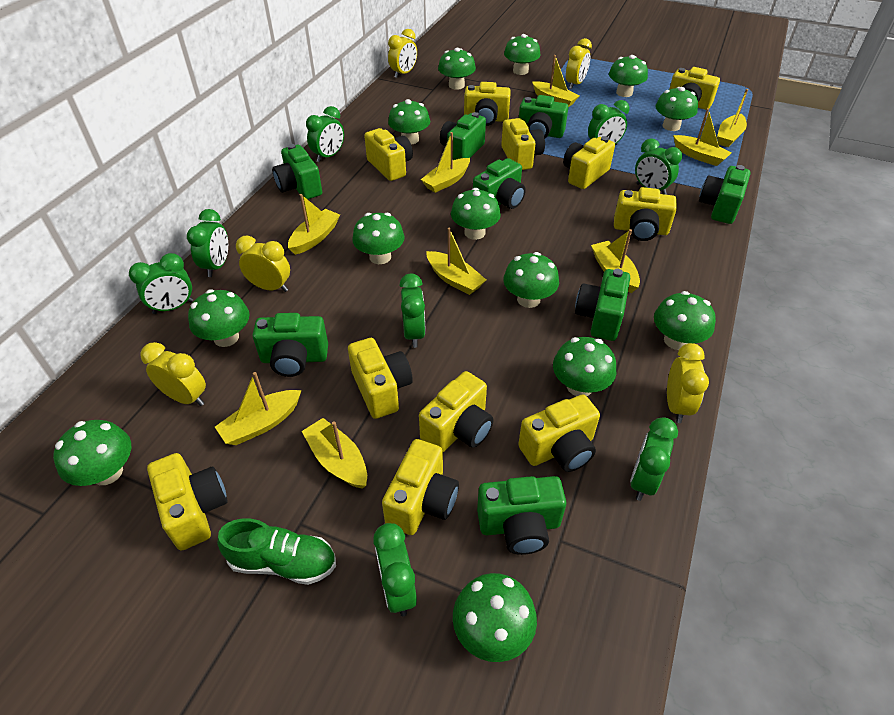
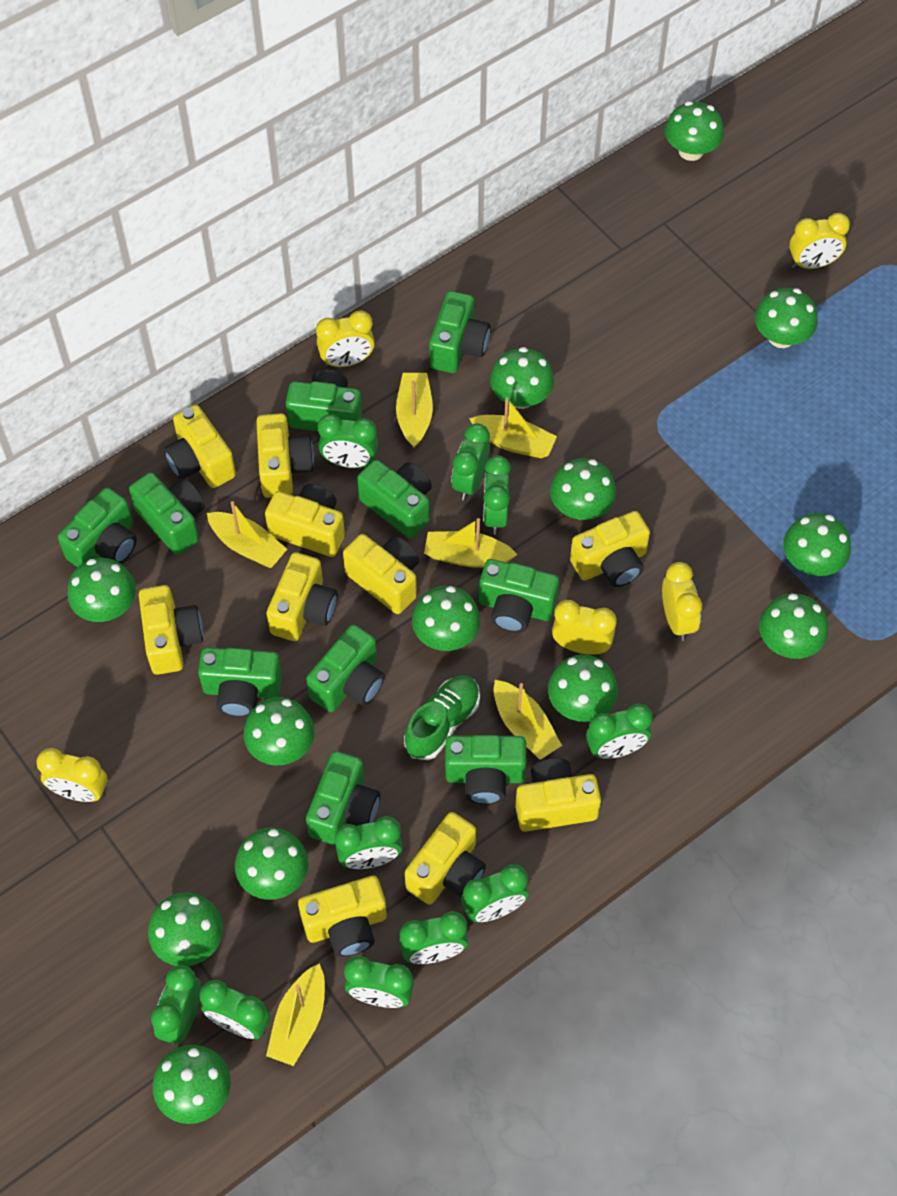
green camera: [253,313,328,377] [272,144,322,199] [440,112,486,160] [473,158,526,209] [477,476,566,555] [519,95,569,138] [575,269,630,341] [699,165,750,224] = 8 -> [58,487,137,567] [129,472,205,555] [198,647,282,717] [286,369,362,431] [306,624,385,712] [306,751,380,845] [357,460,432,538] [429,291,491,373] [445,735,526,805] [479,559,559,633] = 10
green clock: [129,253,193,314] [187,209,228,277] [306,106,344,162] [373,523,417,616] [399,274,426,348] [588,100,629,145] [630,417,678,501] [635,138,682,195] = 8 -> [151,965,201,1045] [200,980,270,1039] [318,414,378,468] [335,816,403,869] [344,956,414,1008] [399,911,468,964] [451,423,490,500] [461,864,529,922] [483,455,511,535] [586,704,653,759] = 10
yellow boat: [215,372,302,445] [288,194,340,255] [302,418,367,489] [421,132,470,193] [426,228,486,295] [532,55,579,107] [591,229,640,293] [673,108,732,166] [717,89,748,147] = 9 -> [207,501,287,568] [266,963,325,1066] [396,373,433,448] [424,518,518,568] [469,397,557,458] [493,680,562,760] = 6
yellow camera: [147,453,228,551] [348,338,413,419] [364,128,413,181] [382,439,459,535] [419,371,494,452] [464,82,511,126] [501,118,545,170] [518,394,600,472] [563,136,615,189] [614,187,677,241] [669,67,720,110] = 11 -> [139,585,203,675] [164,405,236,488] [256,413,314,498] [265,484,345,557] [266,552,338,641] [298,876,387,957] [343,534,419,614] [405,812,486,905] [515,758,601,832] [570,511,650,587] = 10

